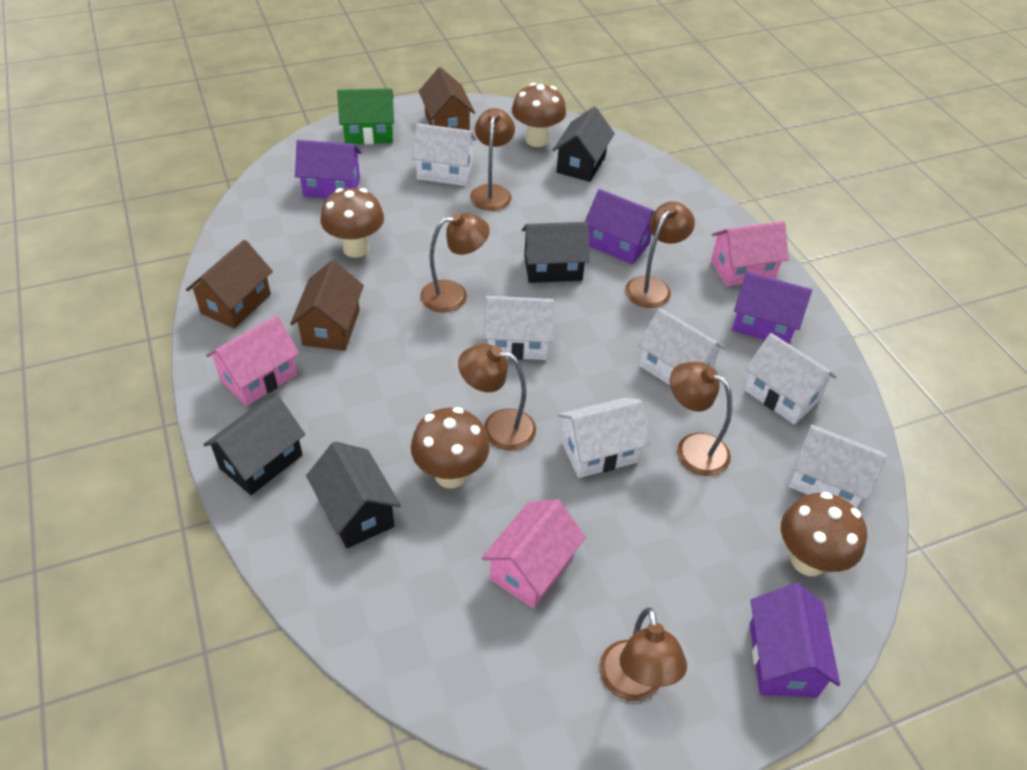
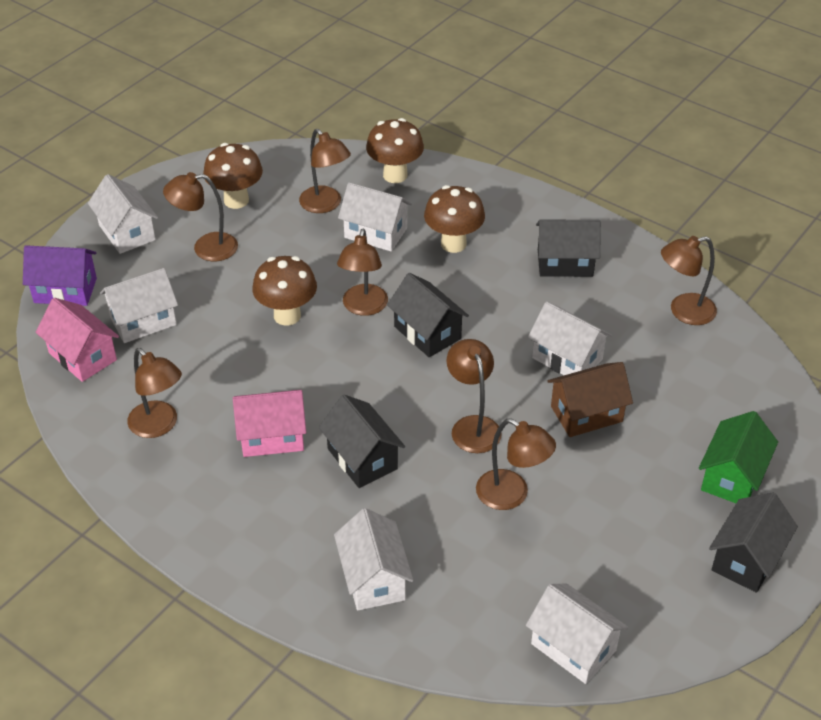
brown house: [186,240,273,329] [290,260,364,351] [419,67,475,130] = 3 -> [548,362,633,437] = 1
brown lamp: [420,212,490,313] [458,344,536,451] [470,108,515,211] [599,607,687,701] [625,201,695,308] [670,362,732,476] = 6 -> [127,348,182,438] [163,172,238,261] [299,129,351,213] [337,228,388,316] [446,339,502,453] [476,418,556,510] [661,236,717,325] = 7
pink house: [206,315,300,406] [482,499,586,608] [711,221,789,286] = 3 -> [36,298,119,382] [233,390,306,457] = 2
purple house: [295,140,362,199] [585,189,654,265] [732,272,812,344] [750,583,840,698] = 4 -> [23,245,97,306] = 1

